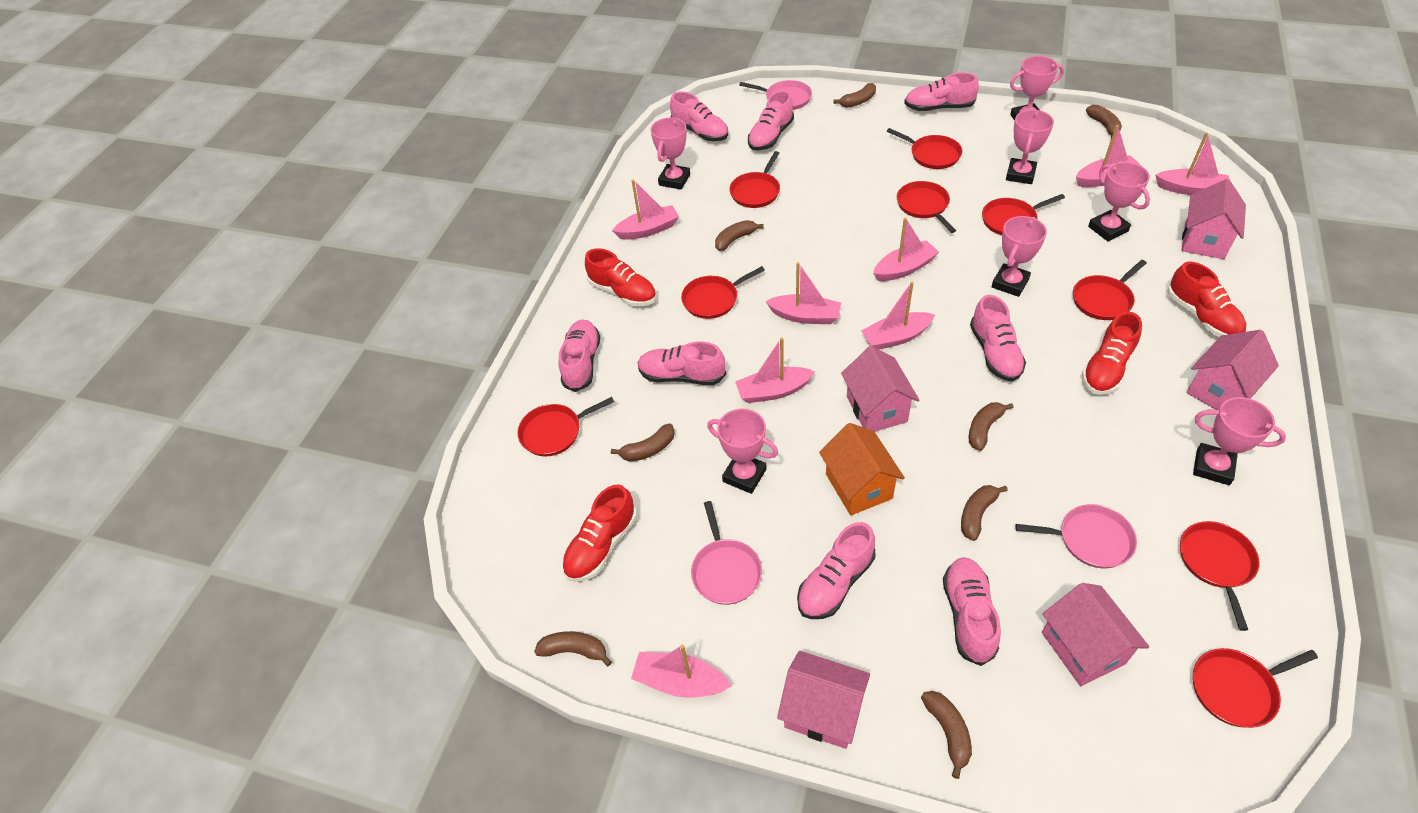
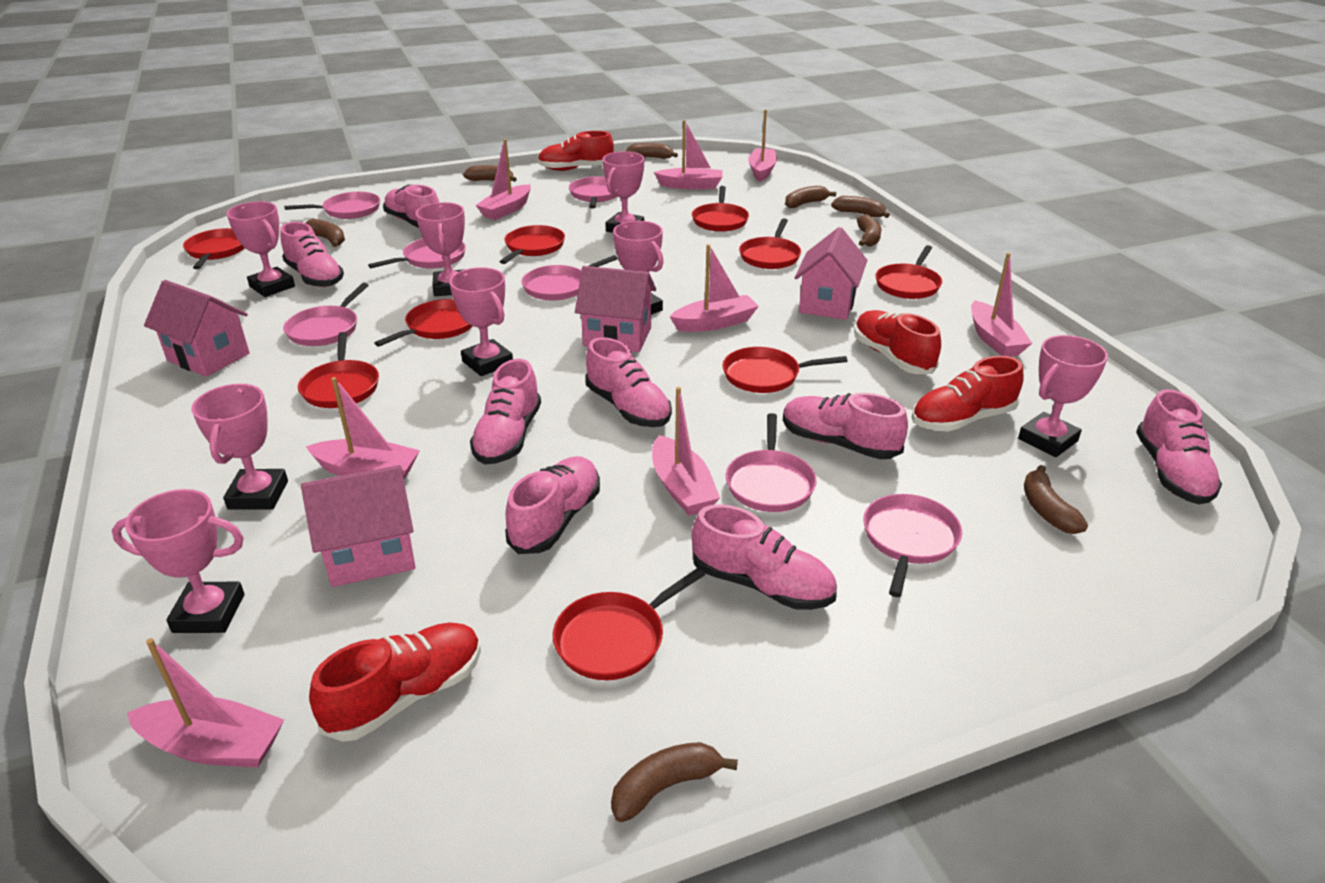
orange house: [819,423,905,515] = 1 -> none = 0
pink house: [777,651,870,749] [841,346,920,432] [1042,583,1149,686] [1182,179,1246,259] [1186,330,1279,410] = 5 -> [144,280,250,377] [301,465,415,587] [575,266,656,352] [795,227,867,320] = 4
pink pan: [691,501,762,605] [739,80,812,110] [1015,504,1137,568] = 3 -> [283,283,369,346] [284,192,380,219] [368,238,466,269] [521,255,618,301] [569,176,617,209] [726,413,817,512] [863,494,962,597] = 7
pink trophy: [651,118,690,190] [707,408,778,494] [992,216,1047,297] [1006,109,1054,184] [1010,56,1064,120] [1088,162,1150,241] [1193,397,1286,485] = 7 -> [112,489,245,633] [191,384,288,510] [226,201,295,297] [416,202,466,296] [449,267,513,376] [603,151,644,233] [613,221,664,315] [1018,335,1108,457] = 8

